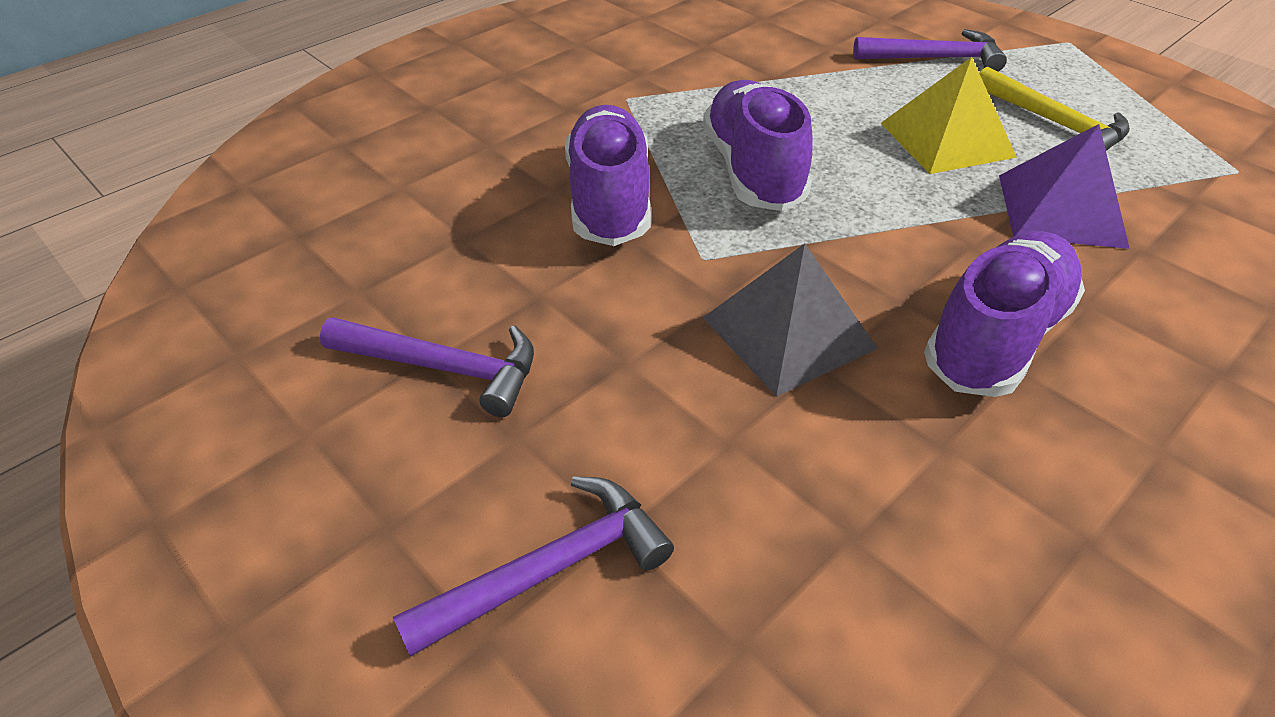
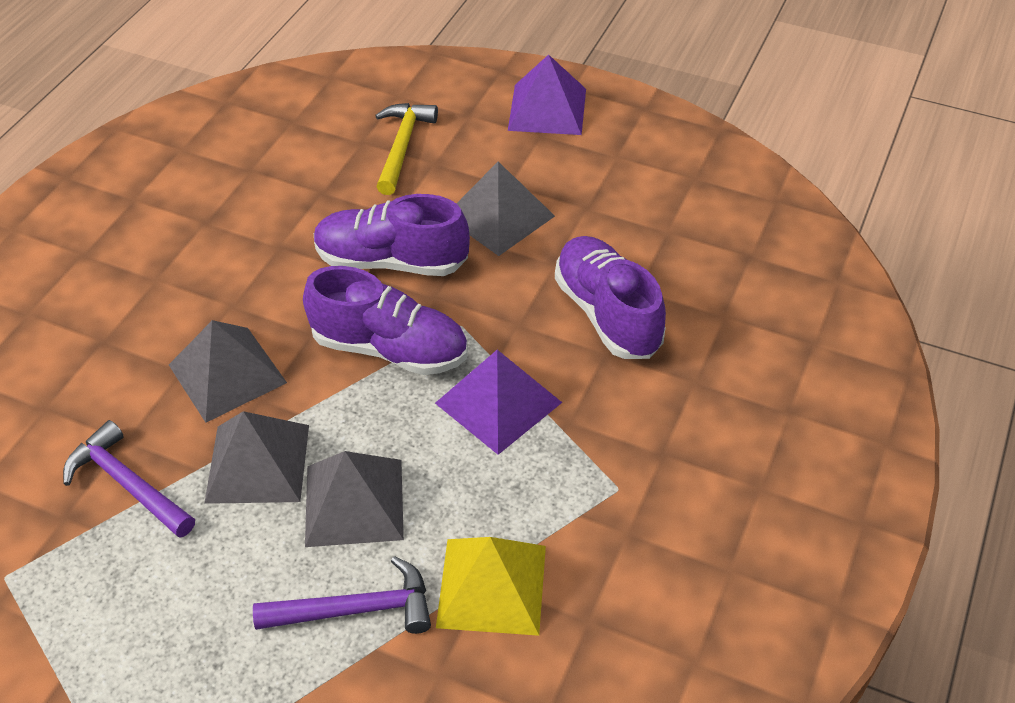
grey pyramid: [703,244,878,397] = 1 -> [169,320,287,423] [204,411,309,504] [305,451,404,547] [457,162,555,256] = 4
purple hammer: [320,317,534,417] [393,476,674,657] [853,29,1007,72] = 3 -> [63,420,195,538] [253,556,431,634] = 2
purple pyramid: [999,124,1130,249] = 1 -> [435,350,562,455] [508,54,586,135] = 2

